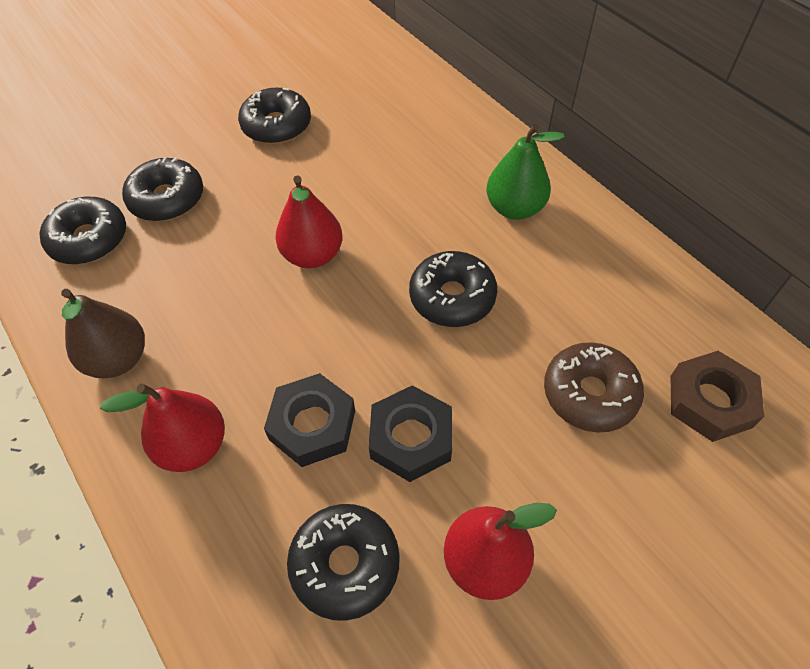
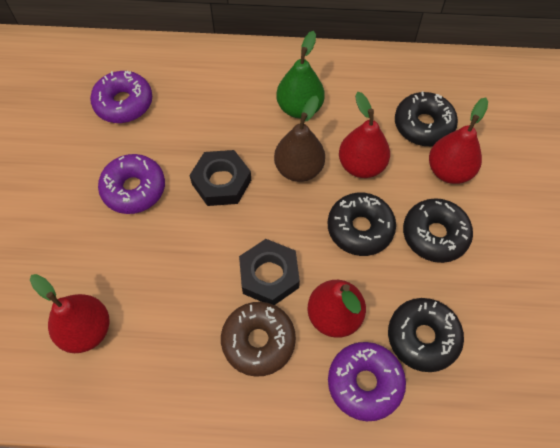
black donut: [39,197,126,265] [122,157,203,221] [238,88,311,144] [287,504,400,621] [409,251,497,327] = 5 -> [328,192,396,256] [388,298,464,372] [395,91,458,146] [403,198,473,263] = 4
brown nut: [671,351,764,442] = 1 -> none = 0
purple donut: none = 0 -> [90,71,152,123] [98,154,165,214] [328,342,406,421] = 3
red pear: [100,383,225,472] [275,175,343,268] [444,503,557,600] = 3 -> [30,274,110,353] [308,280,366,338] [339,92,390,178] [429,98,488,184] = 4

